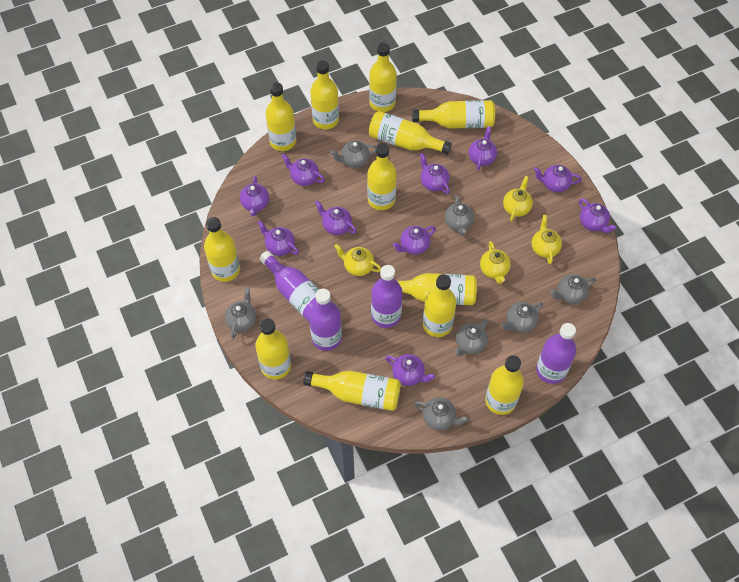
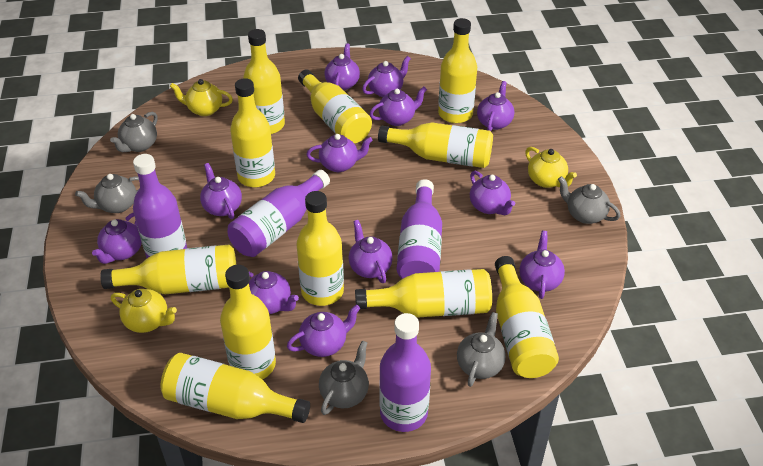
grey teapot: [225,287,256,339] [330,141,376,168] [414,397,469,430] [444,195,474,236] [455,319,488,356] [501,302,543,333] [550,274,596,304] = 7 -> [75,174,140,213] [110,112,158,152] [319,341,369,415] [457,312,506,387] [558,176,620,224] = 5
purple teapot: [240,176,269,216] [258,221,299,256] [282,154,325,186] [315,201,357,235] [385,354,435,386] [393,226,436,254] [420,153,450,194] [468,126,497,171] [534,165,582,192] [579,198,616,233] = 10 -> [92,213,142,264] [200,163,242,219] [249,271,299,314] [287,305,360,357] [306,134,373,172] [324,43,360,90] [349,220,393,283] [362,56,411,97] [369,87,427,126] [470,171,515,215] [477,81,514,131] [519,231,565,299] = 12
yellow bottle: [204,217,240,282] [255,318,291,380] [266,82,296,151] [303,371,401,411] [310,60,339,129] [367,143,397,210] [369,43,397,112] [369,111,452,155] [397,273,477,305] [412,100,495,129] [423,274,456,337] [485,355,524,415] = 12 -> [100,244,236,294] [160,353,310,423] [220,265,276,379] [230,78,275,187] [243,29,285,134] [296,191,344,306] [298,69,372,144] [355,269,492,317] [378,123,493,168] [438,18,477,123] [495,256,559,378] = 11
yellow teapot: [334,244,381,276] [480,241,511,284] [503,176,533,222] [531,215,562,264] = 4 -> [111,289,177,333] [170,79,233,116] [525,147,577,188] = 3

